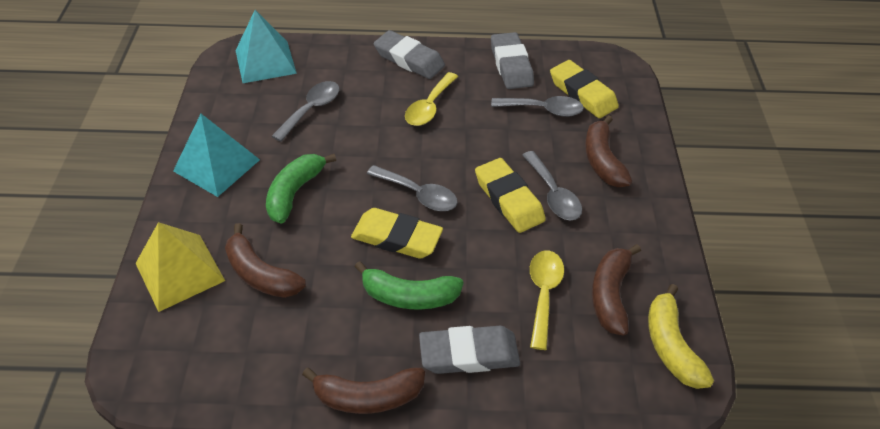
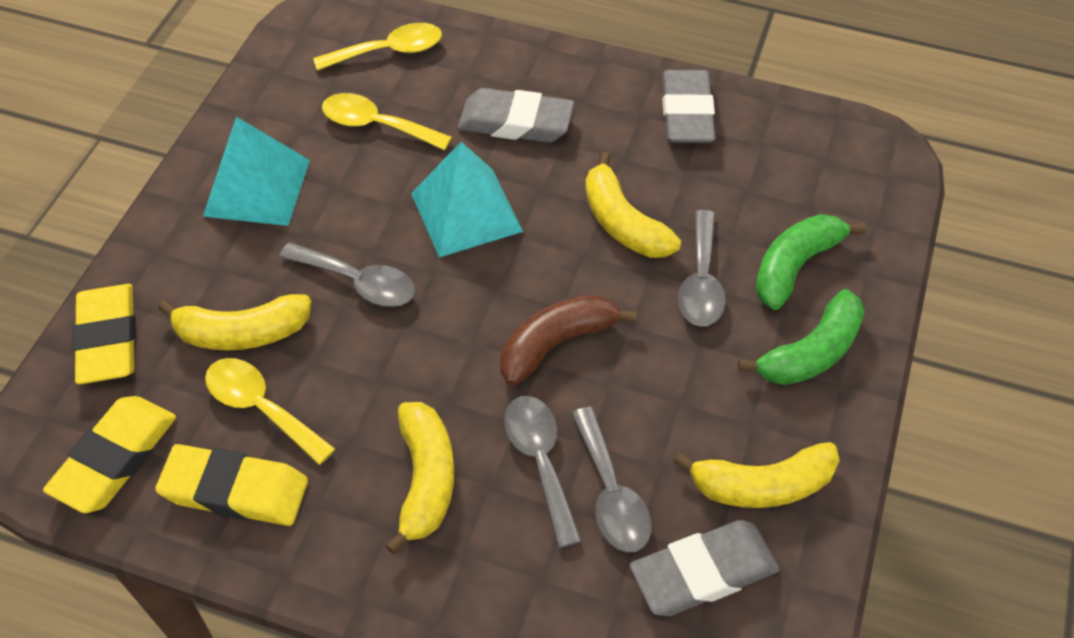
brown banana: [225,223,306,298] [302,368,425,414] [585,115,632,187] [592,244,641,336] = 4 -> [501,295,637,386] = 1
yellow banana: [648,284,714,389] = 1 -> [158,294,311,351] [385,402,454,554] [585,152,681,258] [674,442,840,508] = 4
yellow pyramid: [136,222,225,312] = 1 -> none = 0
yellow spoon: [405,72,458,126] [530,250,564,350] = 2 -> [205,358,335,465] [313,23,442,71] [322,93,452,150] = 3

